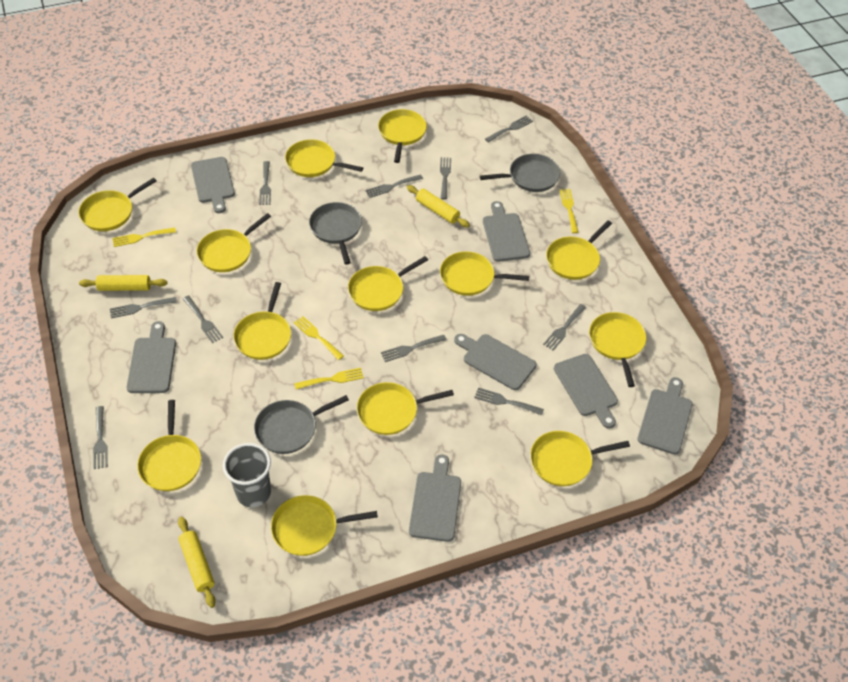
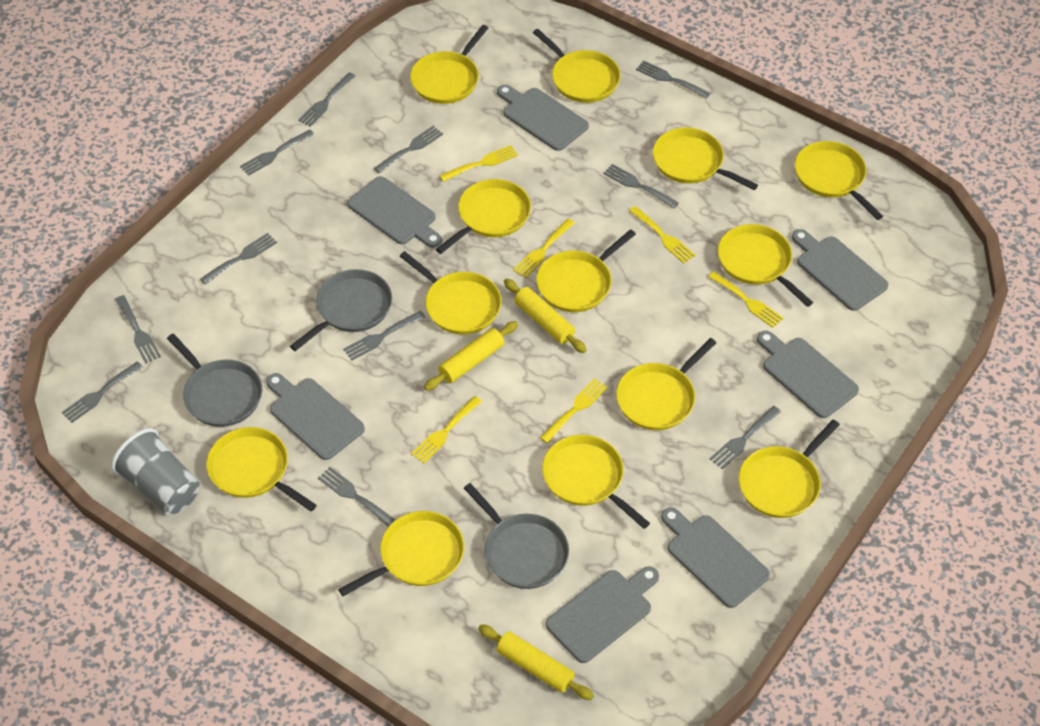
grey fork: [93,406,108,469] [110,297,177,318] [183,295,223,343] [259,161,271,205] [365,174,423,198] [381,335,446,362] [440,157,451,200] [474,387,544,415] [485,116,533,143] [543,304,586,351] = 10 -> [61,361,143,423] [115,295,161,363] [200,233,277,285] [240,129,314,176] [298,72,356,127] [318,467,395,527] [343,311,425,360] [374,126,443,174] [603,164,679,208] [636,60,710,98] [710,406,781,469] = 11
yellow fork: [113,228,176,247] [293,316,344,360] [294,368,364,389] [560,189,579,233] = 4 -> [411,396,482,463] [439,145,518,182] [513,219,575,278] [540,378,608,443] [629,206,695,263] [708,271,783,328] = 6

